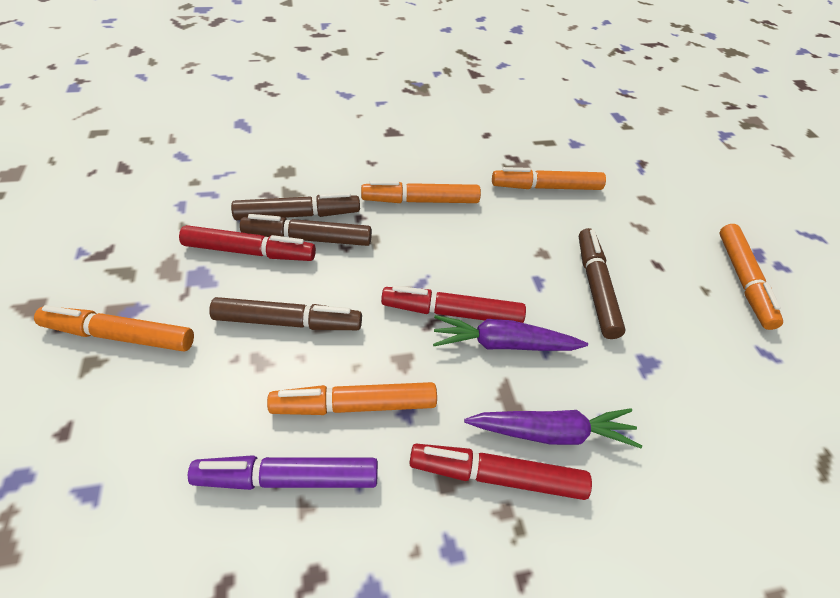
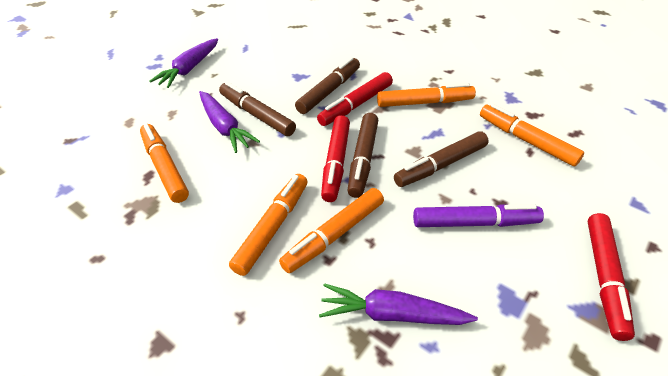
purple carrot: [433,315,588,351] [464,408,642,448] = 2 -> [150,38,218,88] [199,91,260,153] [319,283,478,325] = 3

